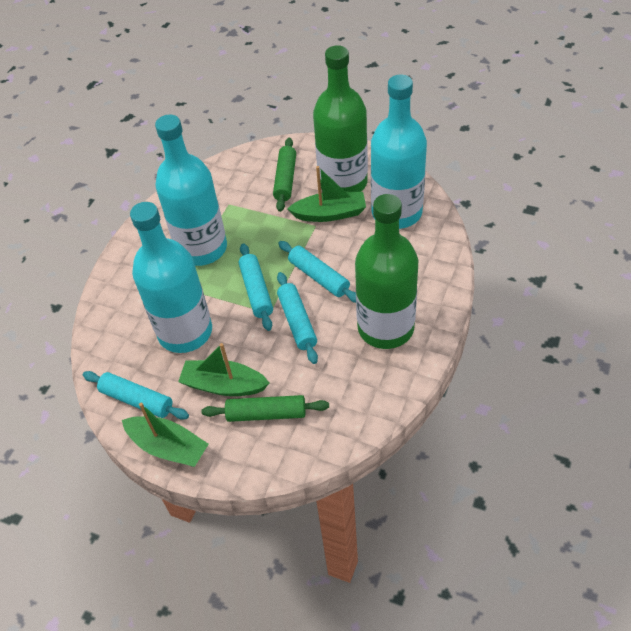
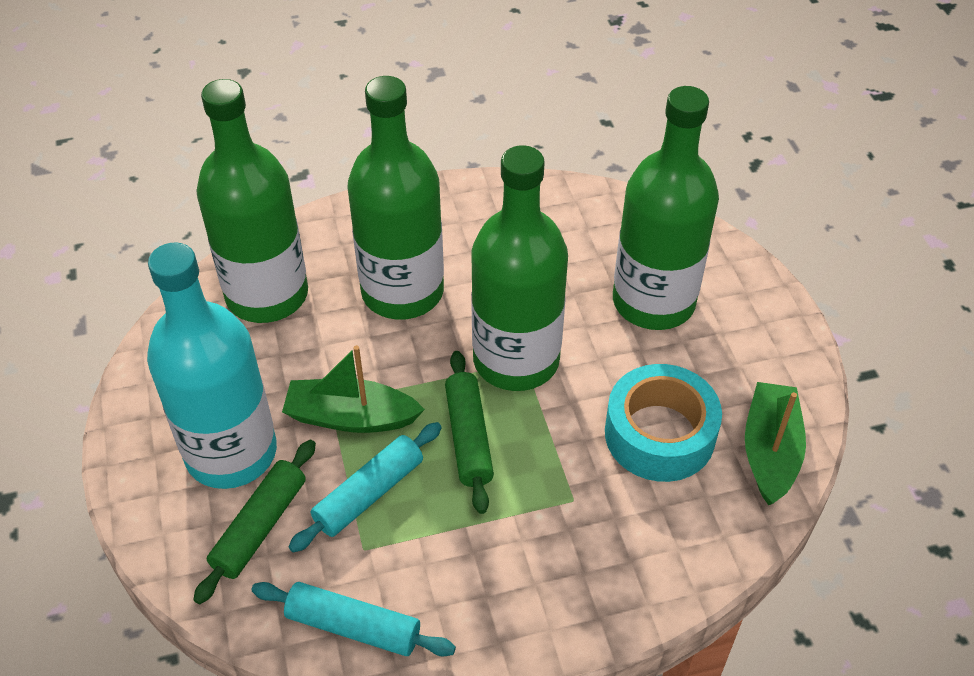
green boat: [122,403,208,467] [178,343,269,396] [287,166,366,222] = 3 -> [282,345,425,433] [745,382,806,505] = 2
green bottle: [313,45,368,192] [355,194,418,349] = 2 -> [196,79,308,323] [347,76,444,320] [471,145,568,391] [613,86,719,330] = 4
turquoise bottle: [130,202,212,353] [155,115,227,266] [371,74,427,229] = 3 -> [147,242,277,489] = 1
turquoise rolling pin: [83,371,189,420] [239,243,273,331] [277,272,318,364] [278,241,356,303] = 4 -> [252,582,456,657] [288,422,442,553] = 2
turquoise tape: none = 0 -> [605,364,722,482] = 1

